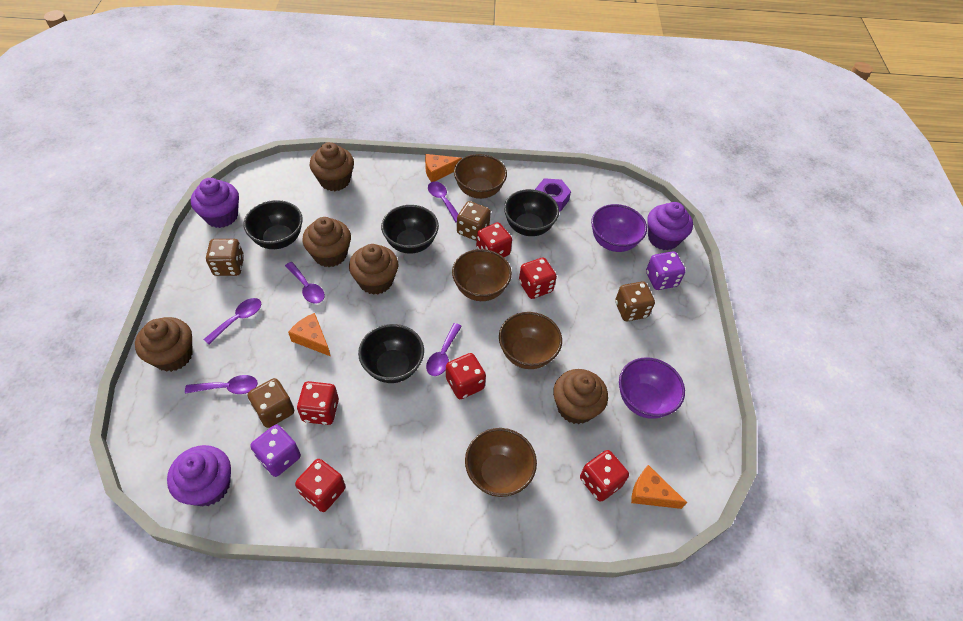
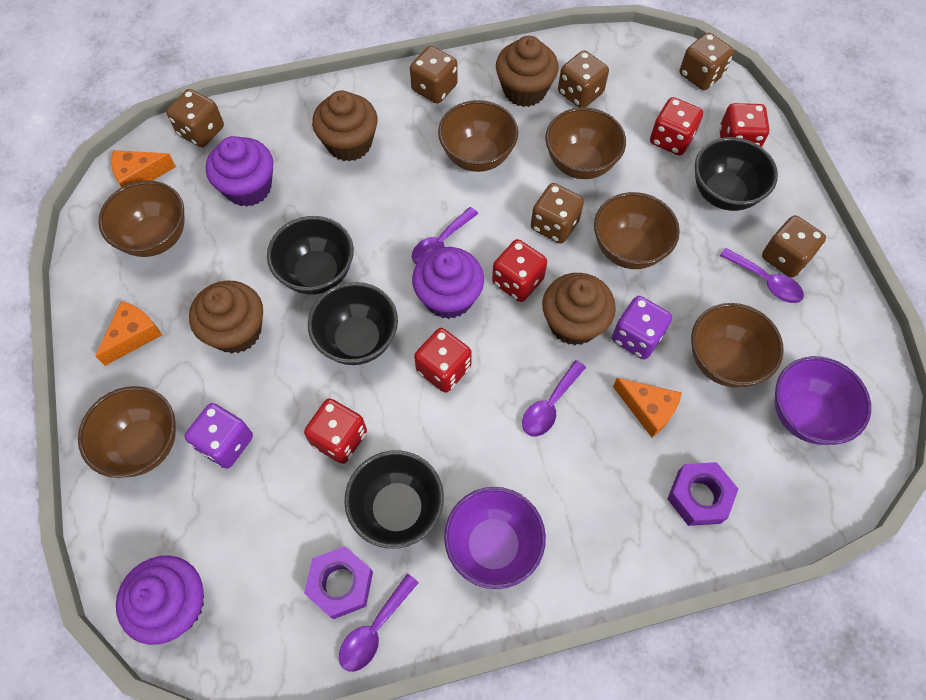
brown bowl: [452,249,512,301] [454,154,507,199] [465,428,537,497] [499,312,562,369] = 4 -> [78,386,176,478] [98,181,184,257] [438,100,518,172] [545,107,626,179] [594,192,680,269] [691,303,784,388] = 6
brown cupcake: [135,317,193,372] [302,217,351,267] [310,142,354,191] [349,244,398,295] [553,369,608,424] = 5 -> [189,281,263,354] [312,91,378,162] [496,36,559,107] [542,273,616,345] = 4
brown dice: [206,239,244,276] [248,378,294,428] [457,201,491,241] [615,282,655,321] = 4 -> [166,89,224,147] [410,46,458,104] [531,183,584,244] [558,50,609,108] [680,32,734,90] [762,215,826,278] = 6
purple nut: [535,178,571,212] = 1 -> [304,546,373,619] [667,462,738,526] = 2
purple spoon: [185,375,258,394] [203,298,261,344] [285,262,325,304] [426,323,462,376] [428,181,458,223] = 5 -> [339,574,419,672] [412,207,478,265] [522,360,586,437] [720,248,804,303] = 4
red dice: [295,459,346,512] [297,381,339,425] [446,353,486,399] [476,222,512,257] [519,257,557,299] [580,450,629,502] = 6 -> [304,398,367,464] [414,328,472,393] [492,239,547,302] [650,97,703,156] [719,103,769,147] = 5

